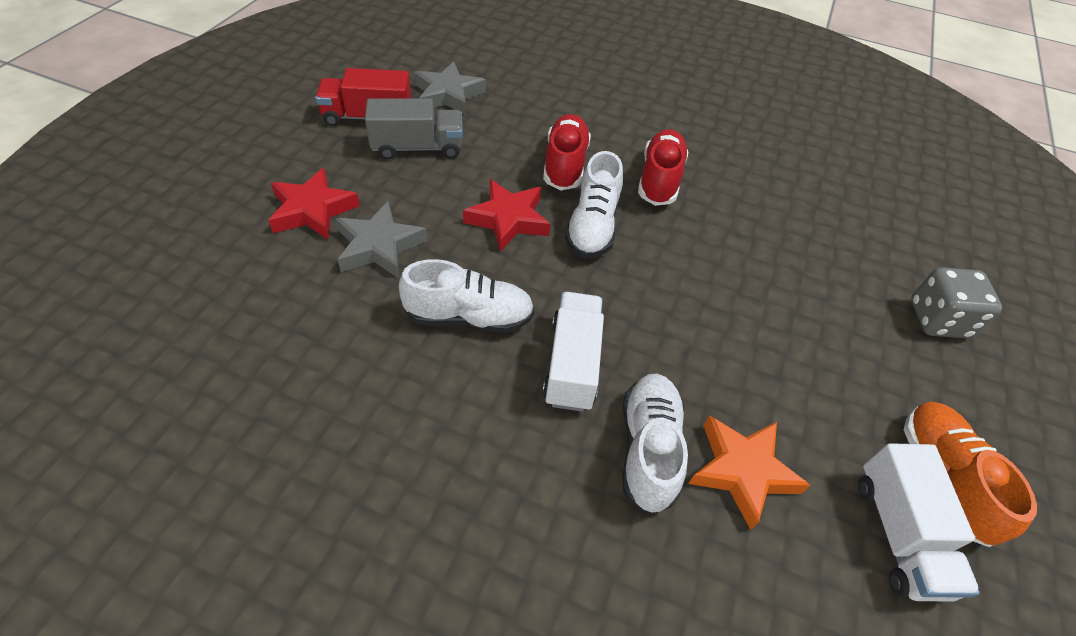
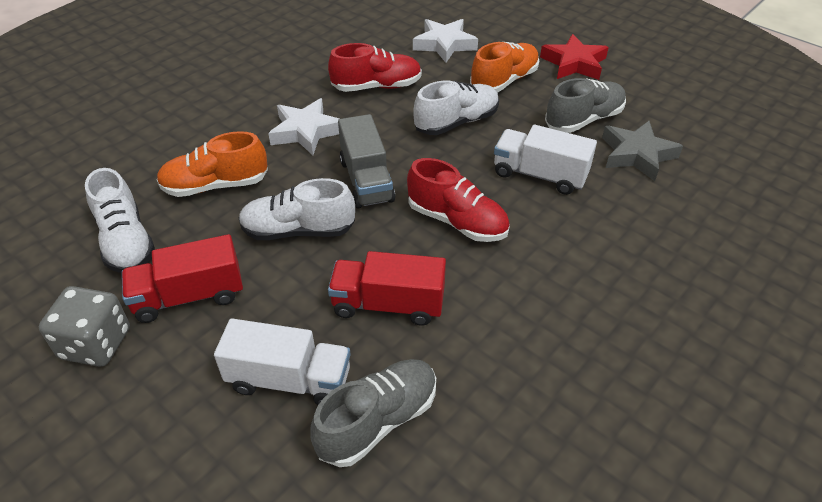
grey shoe: none = 0 -> [310,359,436,467] [545,78,626,133] = 2
grey star: [335,201,427,278] [414,61,486,115] = 2 -> [602,121,683,181] = 1
orange shoe: [904,401,1037,547] = 1 -> [156,131,268,197] [470,42,539,93] = 2
orange star: [688,415,811,530] = 1 -> none = 0
red star: [268,168,360,240] [463,179,550,252] = 2 -> [540,34,609,80] = 1
red truck: [315,68,412,126] = 1 -> [122,234,243,323] [328,251,446,326] = 2
white star: none = 0 -> [268,98,340,155] [413,19,478,63] = 2

